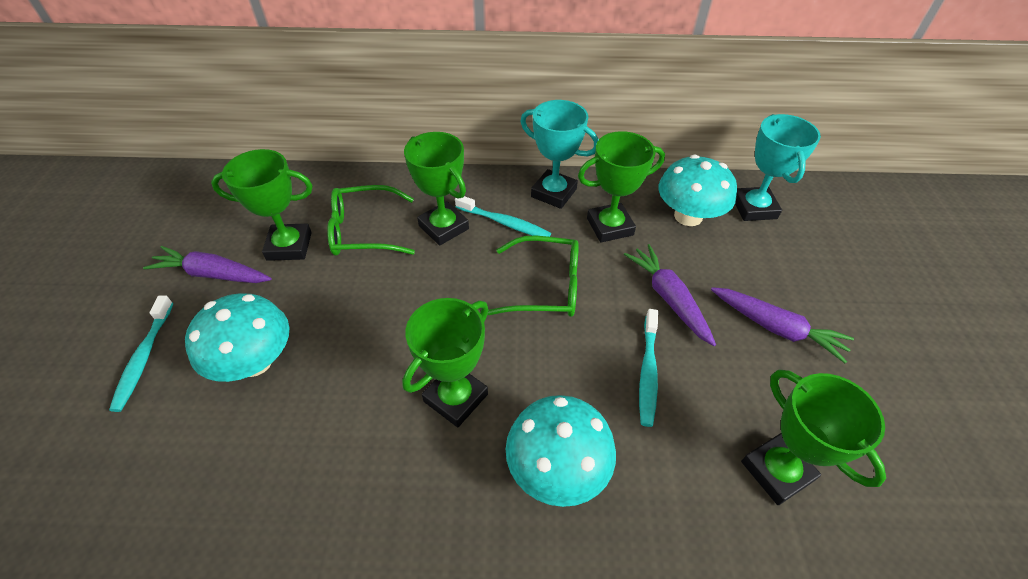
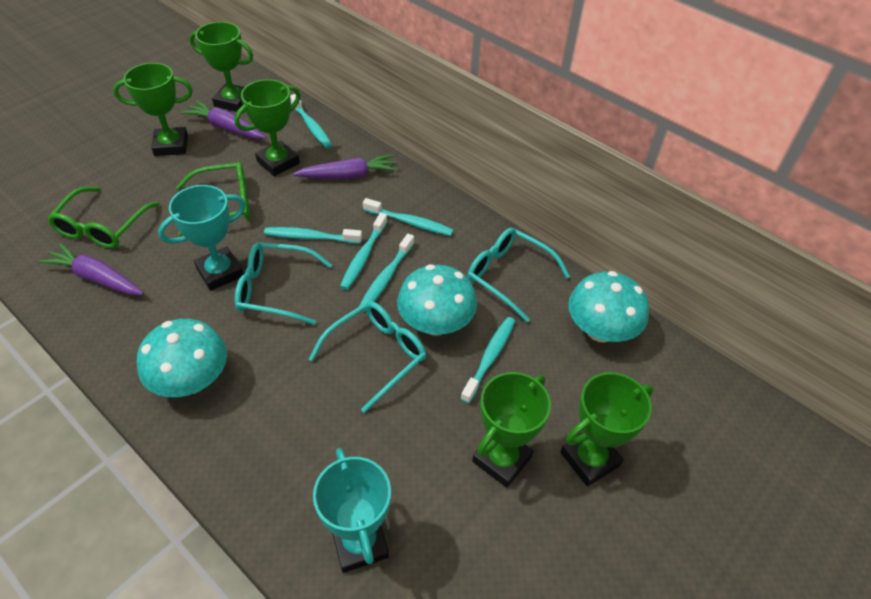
turquoise glasses: none = 0 -> [235,243,332,325] [309,301,426,413] [467,228,570,322] = 3
turquoise toothbrush: [109,296,173,412] [455,196,551,237] [639,309,658,427] = 3 -> [264,227,362,244] [290,94,332,148] [340,213,387,290] [359,234,414,312] [363,198,454,236] [461,317,515,404] = 6

